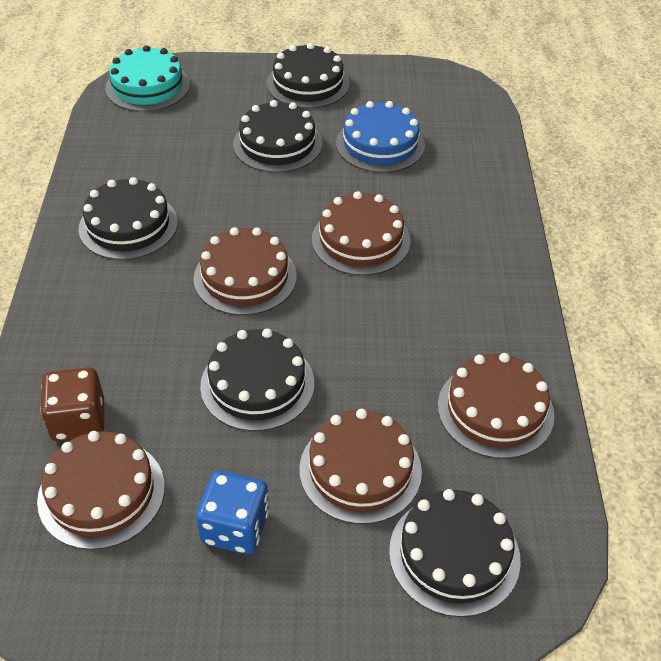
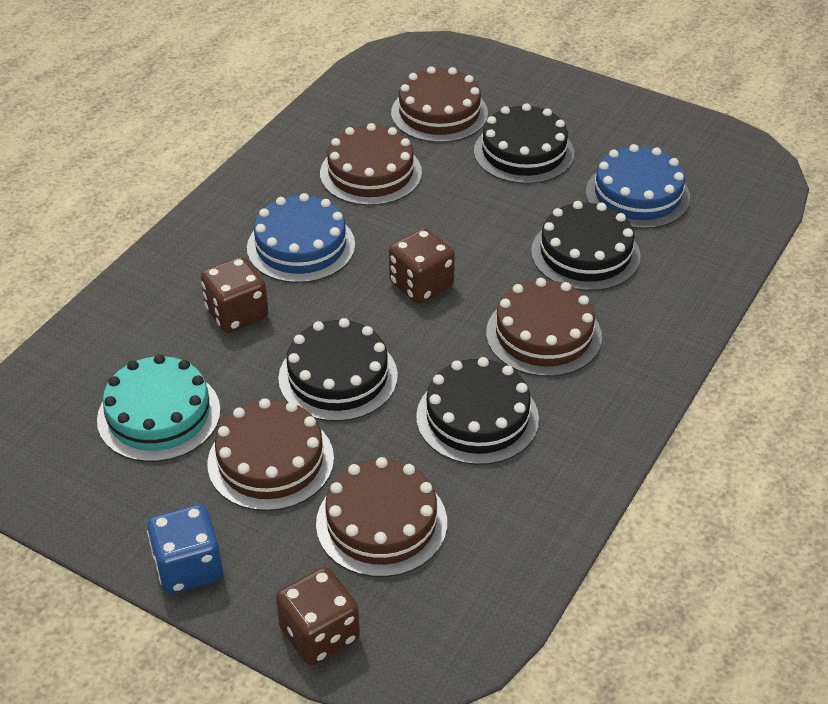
black cake: [79,177,178,260] [200,329,314,431] [233,100,322,173] [267,43,350,108] [389,489,521,617] = 5 -> [278,318,398,422] [416,357,539,465] [474,103,574,184] [531,201,641,291] = 4
blue cake: [336,101,425,173] = 1 -> [247,193,355,283] [586,144,690,229] = 2
brown dice: [40,367,104,441] = 1 -> [200,256,268,333] [276,567,360,665] [389,228,455,304] = 3

